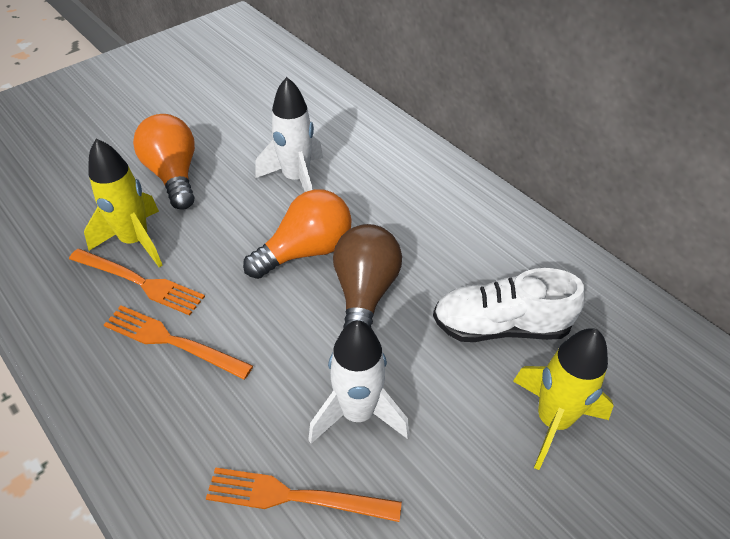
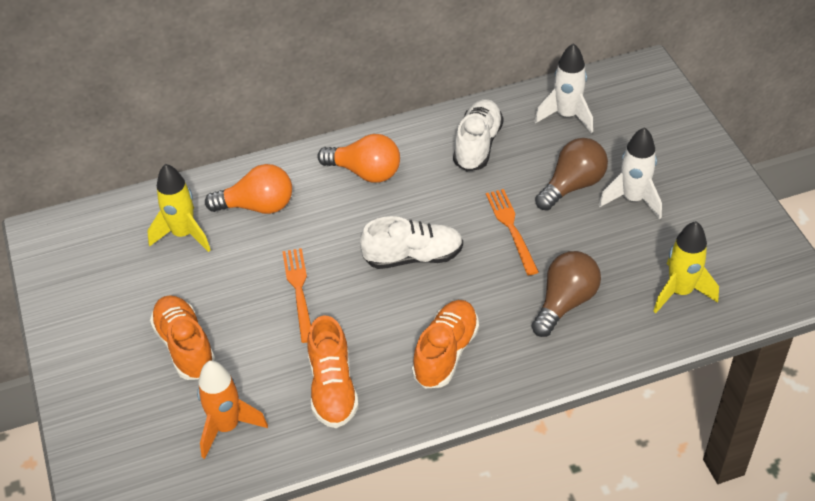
brown light bulb: [333,224,402,328] = 1 -> [531,251,601,337] [535,138,608,211] = 2
orange fork: [69,249,205,316] [104,305,253,380] [206,467,402,522] = 3 -> [282,248,311,343] [486,189,539,275] = 2
orange rocket: none = 0 -> [197,360,268,459] = 1
orange shoe: none = 0 -> [150,295,216,380] [307,316,359,428] [412,300,479,389] = 3
white shoe: [433,268,585,342] = 1 -> [360,216,463,269] [453,99,503,171] = 2

